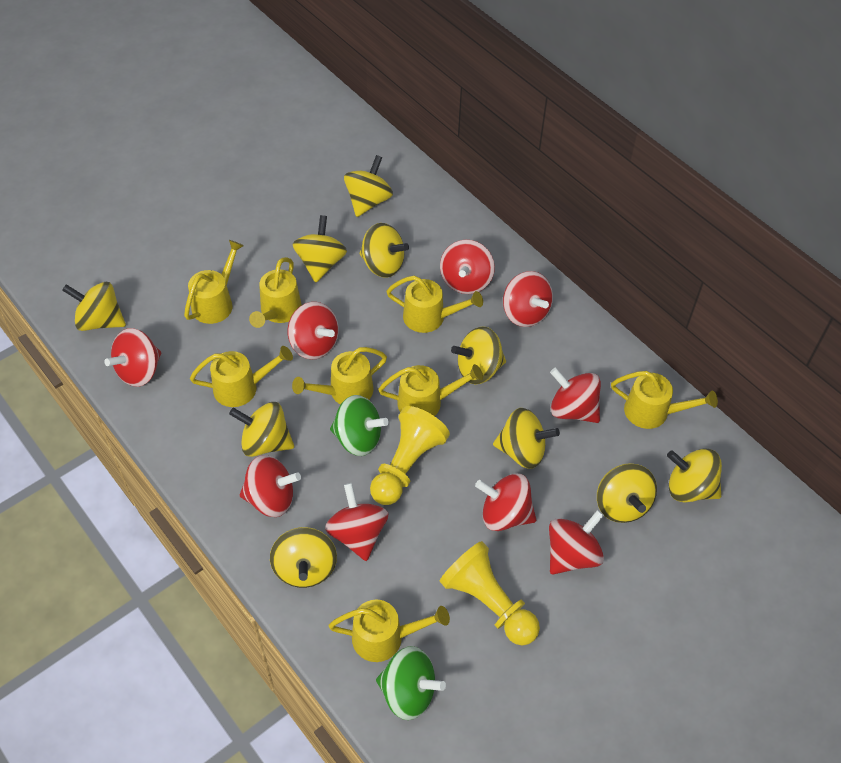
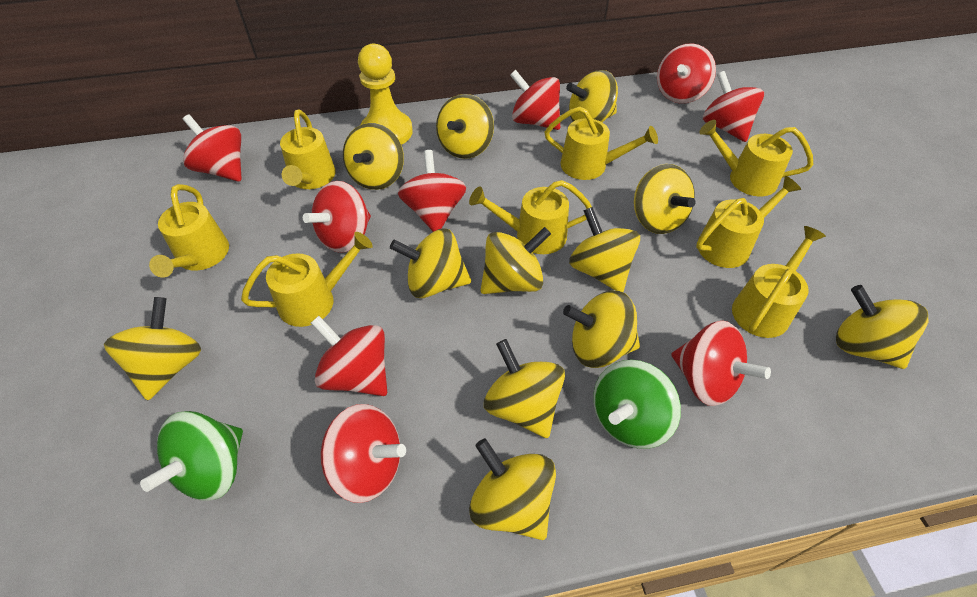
yellow pawn: [370,406,450,505] [440,541,540,646] = 2 -> [358,44,413,145] = 1
yellow spinning top: [62,282,126,331] [229,402,294,457] [270,527,337,588] [293,215,347,283] [344,155,393,217] [359,223,409,278] [451,327,506,384] [493,408,560,469] [597,463,657,523] [667,448,722,503] = 10 -> [104,297,201,400] [343,123,404,190] [390,229,471,298] [436,94,494,159] [469,438,556,540] [480,227,551,294] [484,339,565,438] [563,291,640,368] [566,70,618,122] [569,207,640,292] [634,164,696,234] [836,285,928,369] = 12

